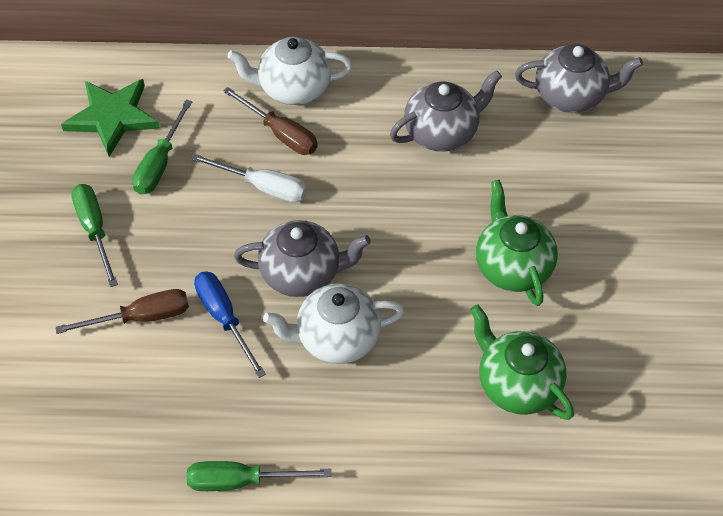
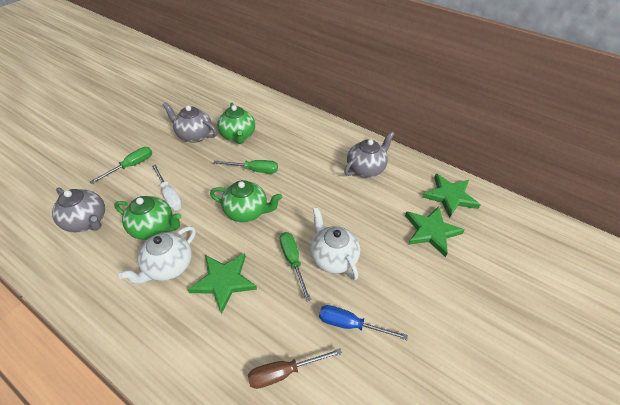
brown screwdriver: [55,289,189,334] [223,87,318,155] = 2 -> [248,348,342,389] = 1
green star: [61,79,160,157] = 1 -> [187,253,257,314] [405,206,465,257] [422,174,480,218] = 3
green teapot: [470,304,574,420] [476,180,558,306] = 2 -> [114,196,181,240] [210,180,282,223] [217,103,255,144] = 3

